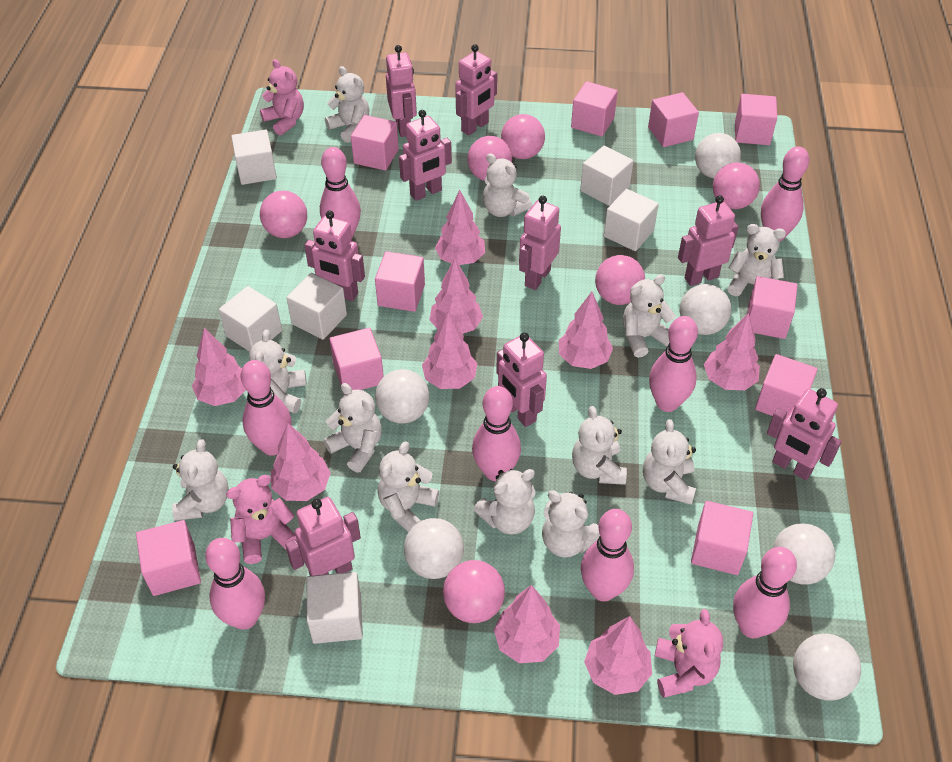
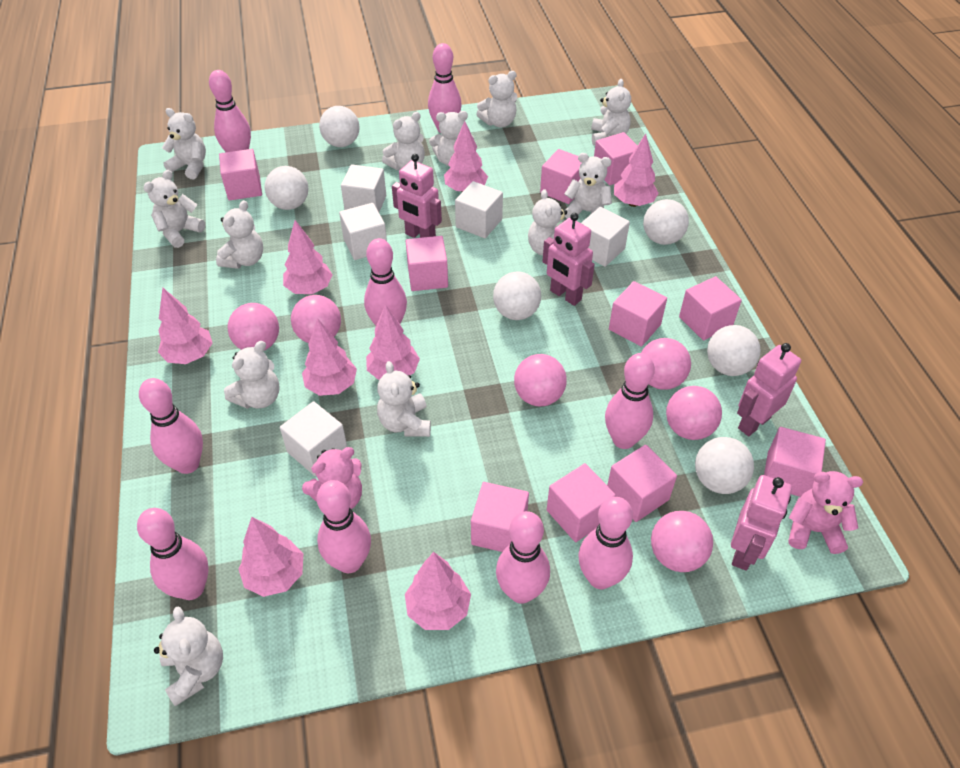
pink bowling pin: [205,538,265,630] [241,360,292,456] [320,147,361,238] [472,386,521,481] [581,509,634,601] [649,316,698,412] [733,547,797,638] [761,146,809,241] = 8 -> [137,508,209,600] [139,378,203,474] [209,70,251,152] [317,480,371,573] [364,238,407,326] [428,43,462,132] [496,511,550,604] [578,497,633,589] [605,353,655,449] = 9
pink robot: [285,497,361,576] [304,211,365,301] [386,45,417,137] [399,110,452,201] [455,44,497,136] [496,332,547,427] [519,196,561,290] [678,195,739,286] [767,388,842,480] = 9 -> [392,154,442,238] [542,213,595,306] [731,475,792,571] [737,343,801,436] = 4
pink teddy bear: [226,475,297,564] [260,59,304,135] [655,609,723,698] = 3 -> [302,447,362,509] [788,471,863,554] = 2
pink tree: [192,328,246,406] [271,423,331,501] [422,312,478,389] [429,258,483,334] [435,190,485,265] [494,585,560,663] [559,292,613,369] [584,616,652,695] [704,313,760,390] = 9 -> [158,287,212,364] [238,517,303,597] [283,220,333,294] [302,318,357,396] [366,304,420,380] [405,552,471,630] [444,121,488,192] [614,134,659,207] = 8
white cube: [219,286,282,352] [231,130,277,185] [286,273,347,340] [307,572,363,644] [580,145,633,206] [604,189,659,251] = 6 -> [280,401,347,476] [339,203,387,260] [341,164,386,212] [455,181,503,238] [581,207,630,267] = 5

